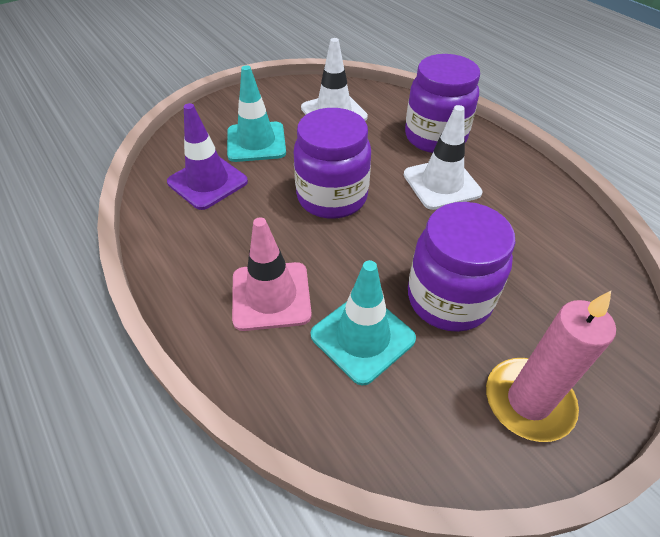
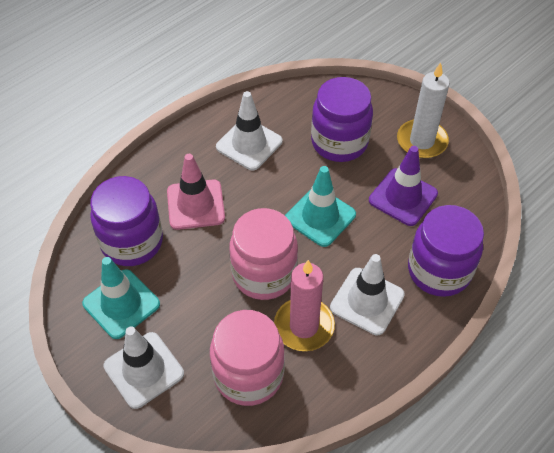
pink jar: none = 0 -> [210,310,285,406] [229,208,298,300] = 2
white candle: none = 0 -> [397,62,450,159] = 1
white traffic cone: [301,38,368,121] [404,105,482,210] = 2 -> [103,326,184,409] [216,91,282,170] [330,254,405,335] = 3

